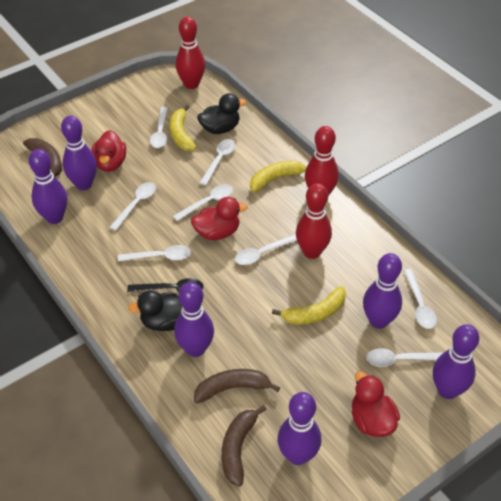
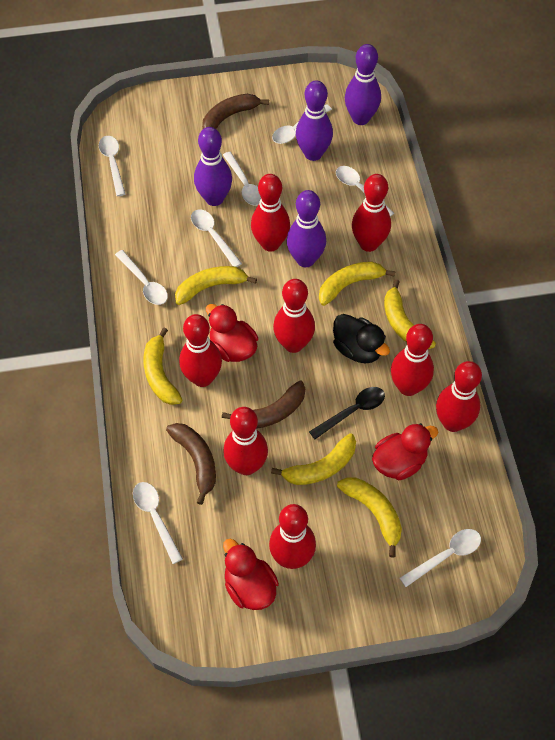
black duck: [128,290,182,331] [197,93,247,134] = 2 -> [333,314,390,364] = 1
purple bowling pin: [29,149,67,224] [61,116,97,190] [174,282,214,357] [277,392,321,465] [363,253,402,329] [433,324,479,399] = 6 -> [194,127,232,206] [287,190,326,267] [296,80,333,161] [345,44,381,125] = 4
red bowling pin: [176,16,205,89] [296,183,332,259] [305,126,339,196] = 3 -> [179,314,222,387] [223,407,268,475] [251,174,290,252] [269,504,316,569] [273,279,315,353] [352,174,391,252] [391,324,434,396] [436,361,482,432] = 8
yellow banana: [170,105,196,151] [250,160,306,192] [272,286,346,325] = 3 -> [143,328,182,405] [175,266,257,305] [271,433,356,485] [319,262,395,306] [337,477,402,558] [384,279,436,349] = 6

